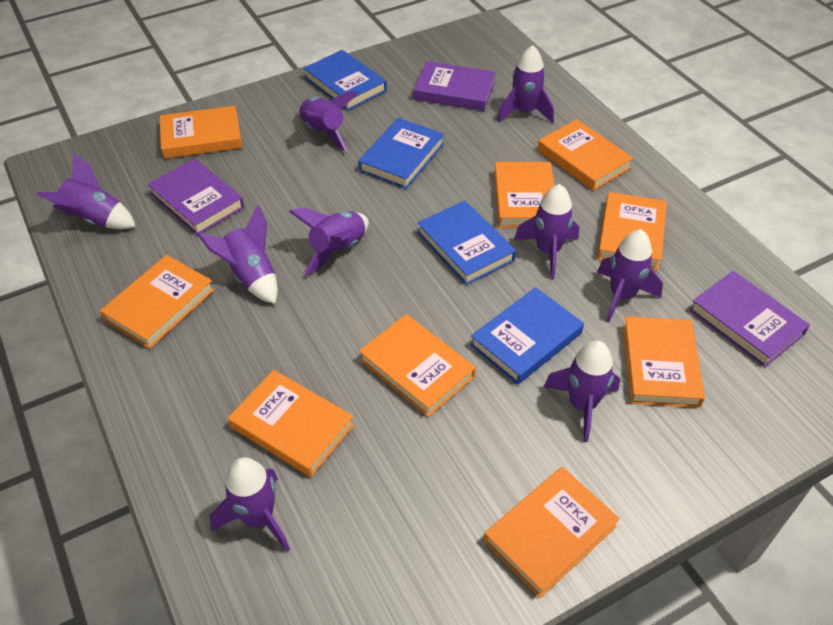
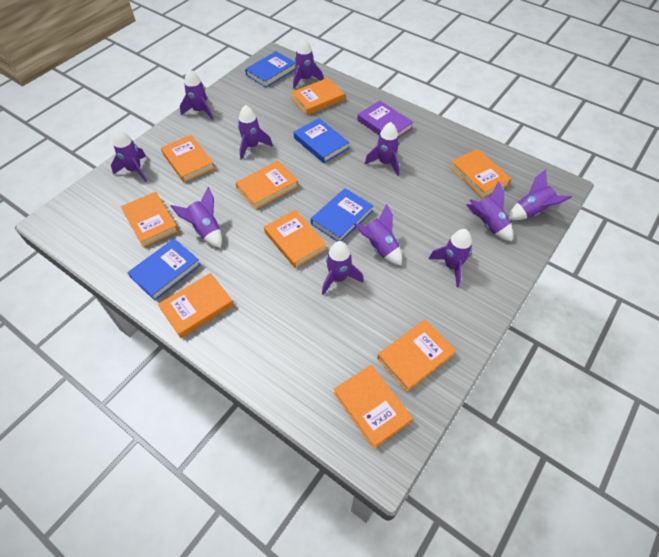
purple book: [148,159,244,235] [414,61,496,111] [689,271,810,367] = 3 -> [357,100,414,138] = 1
purple rocket: [36,153,136,229] [197,205,278,304] [209,457,290,552] [289,207,369,276] [299,92,358,152] [497,45,554,123] [514,184,579,279] [544,341,620,442] [597,229,663,323] = 9 -> [111,129,147,182] [171,187,222,248] [180,69,213,120] [238,105,273,160] [293,38,323,89] [322,241,363,295] [354,203,402,266] [365,122,400,176] [429,229,472,287] [466,181,513,242] [508,169,572,220] = 11

